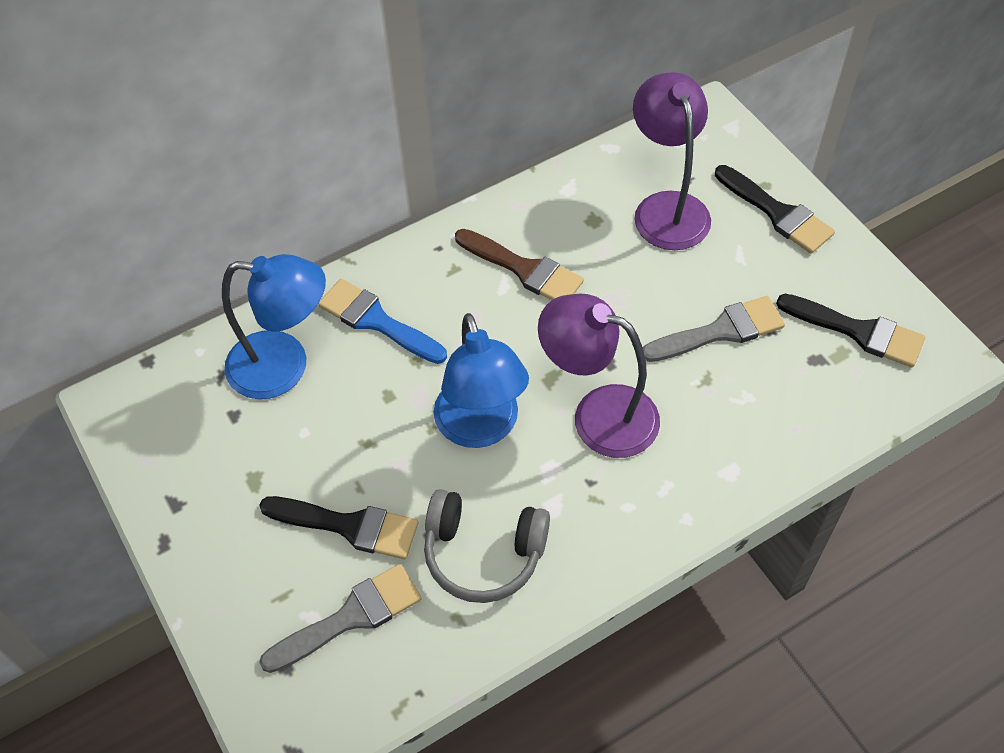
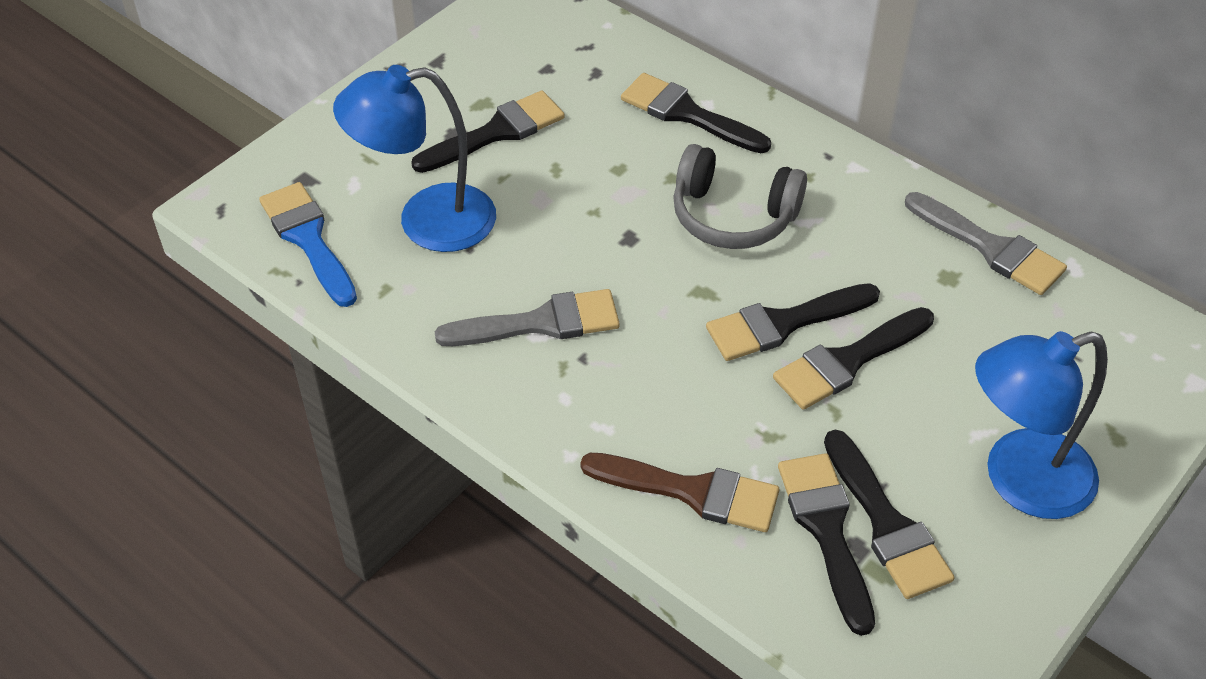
black brush: [259,496,418,559] [715,165,835,254] [776,294,925,367] = 3 -> [411,91,565,173] [621,73,771,153] [706,283,880,361] [773,307,934,410] [778,453,875,636] [824,430,955,599] = 6
purple lamp: [538,294,660,458] [633,72,711,250] = 2 -> none = 0

